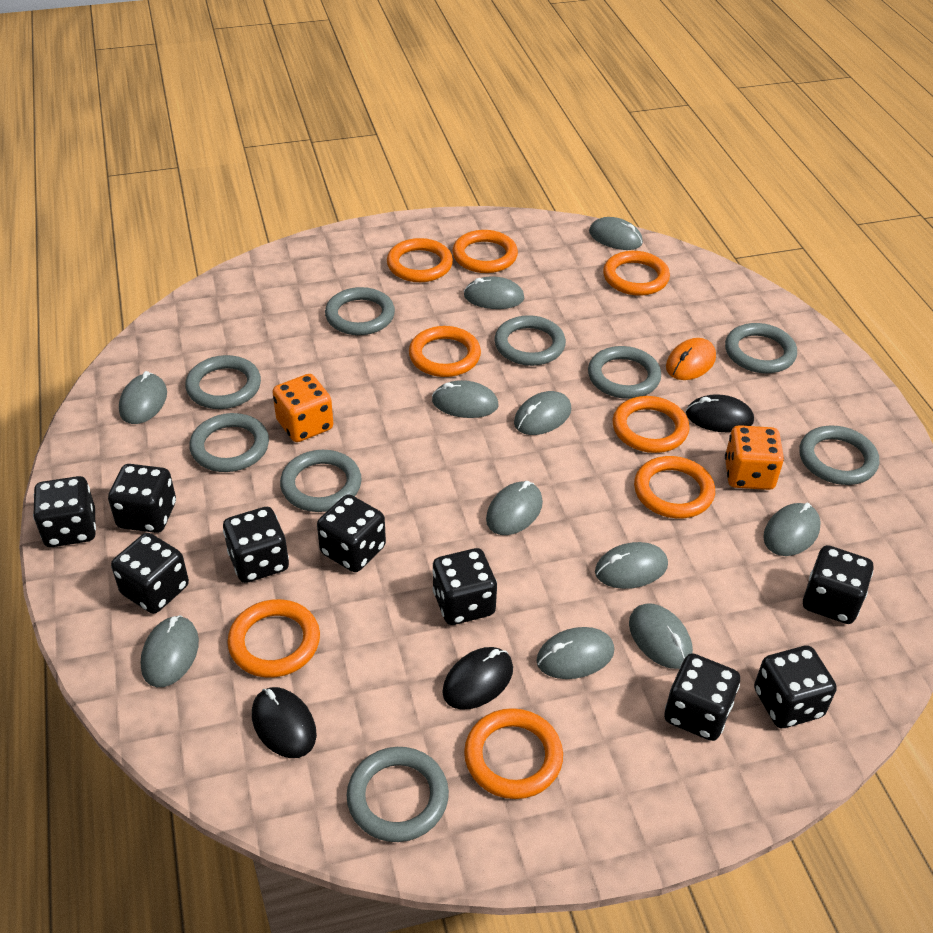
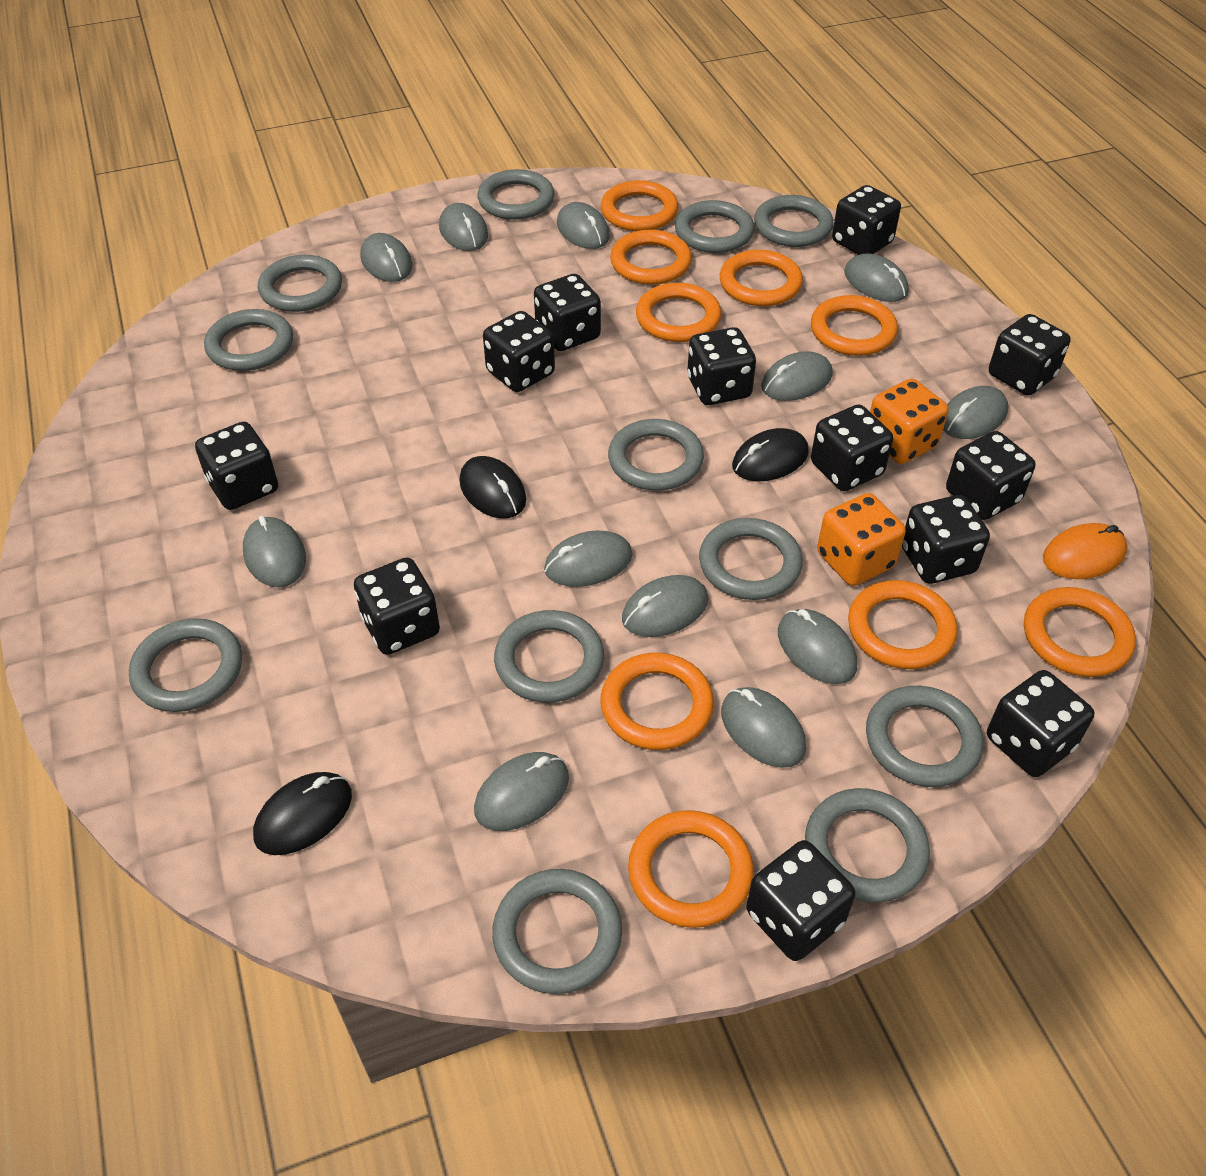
black dice: [33,476,96,547] [108,464,176,533] [111,533,189,614] [223,507,289,583] [317,494,386,572] [433,548,497,625] [664,653,740,741] [754,646,837,728] [803,545,874,624] = 9 -> [195,422,278,510] [354,558,440,655] [483,311,555,392] [534,274,601,351] [687,327,756,405] [746,840,855,961] [811,405,893,491] [832,185,901,255] [902,495,990,584] [946,431,1036,520] [987,670,1095,777] [989,314,1070,396] = 12
grey mouse: [119,371,167,424] [140,615,199,687] [432,380,499,418] [464,277,524,309] [486,481,543,535] [514,391,571,435] [536,627,614,679] [589,217,643,250] [595,542,668,589] [629,603,693,669] [763,503,821,556] = 11 -> [243,516,306,587] [360,233,413,282] [439,203,488,251] [474,752,569,831] [544,530,633,587] [557,202,610,249] [622,575,708,637] [721,687,806,768] [761,351,833,401] [778,609,857,684] [844,253,909,302] [943,386,1008,439] = 12
grey ring: [185,355,261,409] [189,413,269,472] [280,450,362,512] [325,287,395,335] [347,747,449,842] [495,315,566,366] [588,346,661,399] [725,323,797,373] [799,426,879,485] = 9 -> [129,618,242,712] [204,309,293,371] [258,255,342,312] [478,169,555,220] [492,869,622,994] [494,610,604,703] [608,419,704,491] [675,200,754,253] [699,518,802,600] [754,195,834,247] [805,788,930,903] [866,686,983,787] = 12
orange ring: [227,599,320,678] [387,238,453,282] [409,326,481,377] [452,230,518,273] [464,708,563,799] [603,251,670,296] [613,396,690,453] [634,456,715,519] = 8 -> [601,180,678,231] [601,653,714,750] [610,230,692,285] [628,810,754,928] [636,283,721,342] [720,250,803,306] [811,295,898,356] [848,580,957,669] [1024,587,1136,677] = 9

